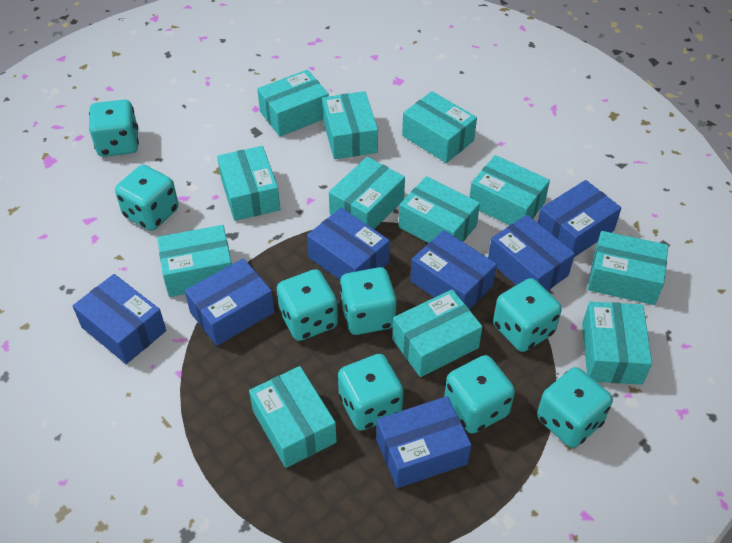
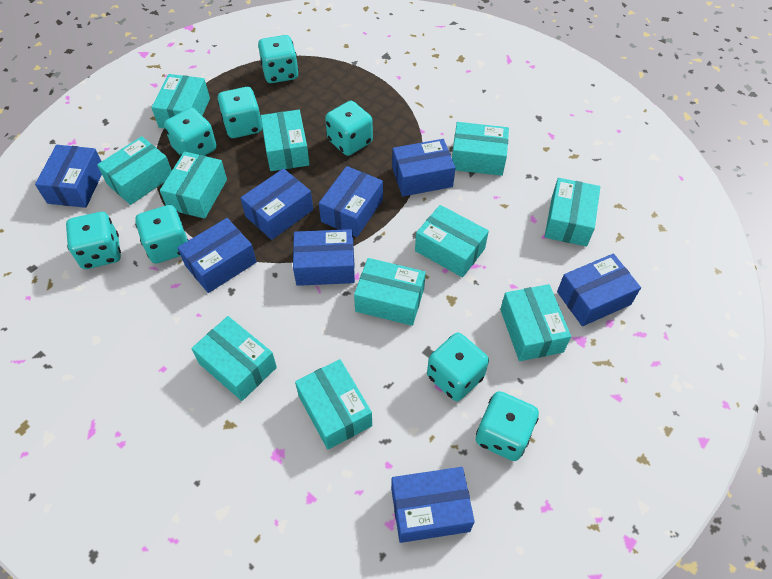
blue box: [73,274,166,364] [185,258,275,346] [307,208,390,280] [376,396,471,488] [410,230,497,309] [488,215,575,291] [538,180,621,257] = 7 -> [35,145,102,208] [177,218,257,293] [241,168,313,240] [293,229,355,286] [319,166,383,237] [391,467,475,543] [392,139,456,196] [557,254,641,326] = 8
turquoise box: [157,225,232,297] [217,146,280,221] [249,366,337,468] [257,70,329,137] [322,91,378,159] [329,157,405,229] [392,289,482,377] [399,176,480,243] [402,91,477,163] [470,155,550,225] [582,302,652,385] [588,231,668,305] = 12 -> [97,136,172,205] [151,74,210,128] [160,151,227,219] [191,316,277,401] [261,110,310,171] [295,359,372,450] [354,258,426,326] [415,205,489,277] [452,122,509,176] [500,284,571,361] [545,178,600,246] = 11

